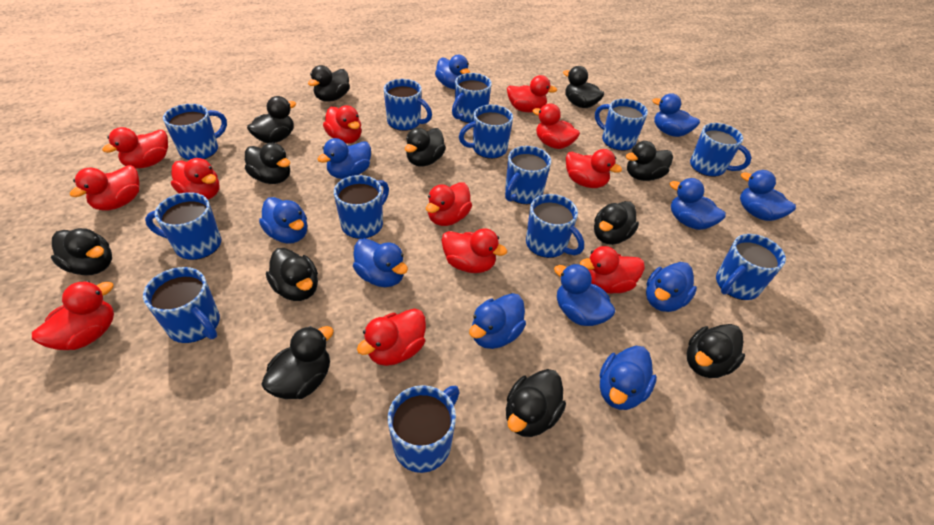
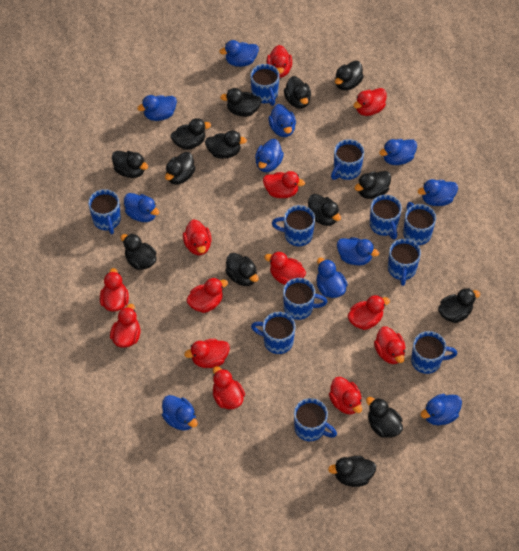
black duck: [51,228,112,275] [245,143,290,184] [247,96,296,143] [261,326,334,399] [266,248,318,301] [308,65,350,102] [405,128,446,166] [506,369,566,437] [563,66,604,108] [594,201,639,245] [626,141,673,181] [687,324,745,378] = 12 -> [112,151,148,178] [121,233,157,270] [165,152,196,185] [171,118,211,150] [205,130,247,159] [220,88,262,117] [225,253,259,286] [284,76,311,109] [308,194,341,226] [328,456,376,487] [335,61,364,90] [355,171,391,199] [366,397,403,438] [438,288,480,323] = 14
blue mug: [143,267,220,343] [145,192,221,260] [163,104,227,160] [334,175,389,239] [384,79,432,131] [388,385,460,473] [452,73,492,123] [459,105,513,159] [505,146,551,204] [526,194,584,258] [595,99,648,151] [690,123,752,177] [716,234,786,300] = 13 -> [88,189,121,234] [250,64,279,106] [251,312,295,354] [272,205,315,246] [283,278,327,320] [294,398,337,441] [331,139,364,180] [370,195,402,240] [388,239,421,286] [403,202,436,245] [411,331,457,374] = 11
red duck: [32,281,114,350] [70,165,140,211] [102,127,168,169] [171,158,220,199] [323,105,362,144] [357,308,426,366] [426,182,472,226] [441,228,507,273] [507,75,557,113] [533,103,580,149] [566,149,622,188] [580,246,645,294] = 12 -> [100,268,129,312] [110,304,141,348] [183,219,212,255] [184,339,230,368] [187,278,228,313] [213,366,245,409] [263,171,305,198] [264,252,306,285] [267,45,292,78] [329,377,362,415] [348,295,390,330] [353,88,386,116] [374,326,405,364] = 13

